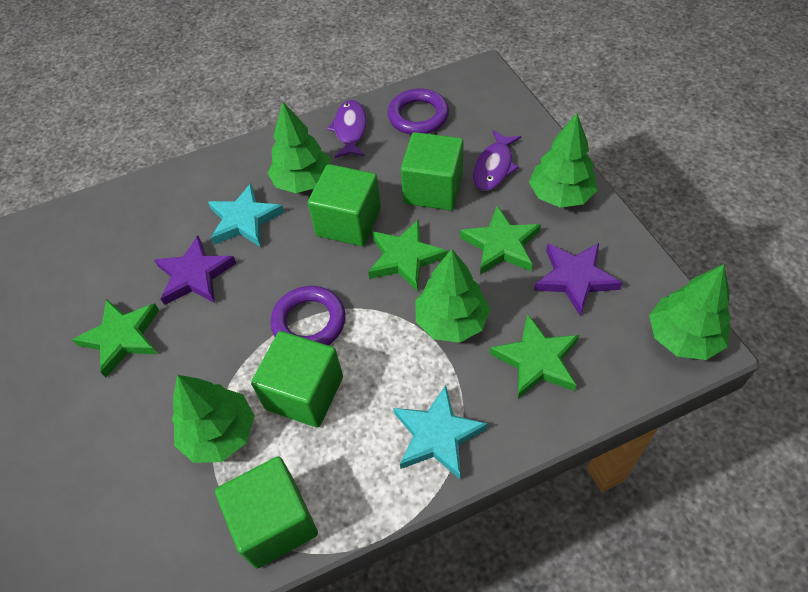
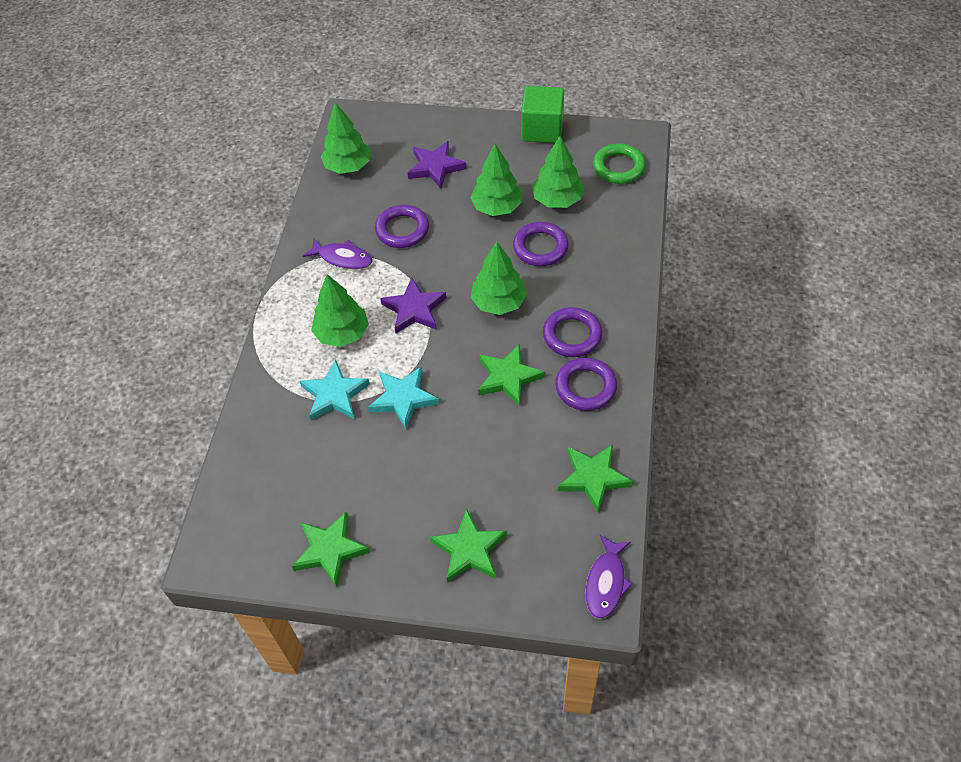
green cube: [215,456,318,569] [251,331,343,428] [308,164,381,246] [401,132,464,210] = 4 -> [521,86,564,143] = 1
green ring: none = 0 -> [593,143,646,184] = 1
purple ring: [270,286,346,345] [388,88,449,135] = 2 -> [375,205,429,248] [513,222,569,266] [543,307,602,357] [555,357,617,411] = 4

